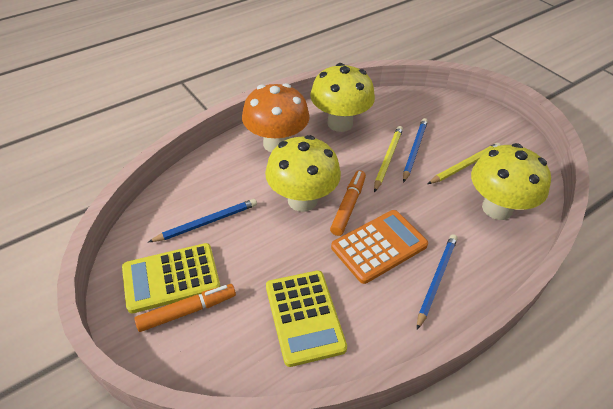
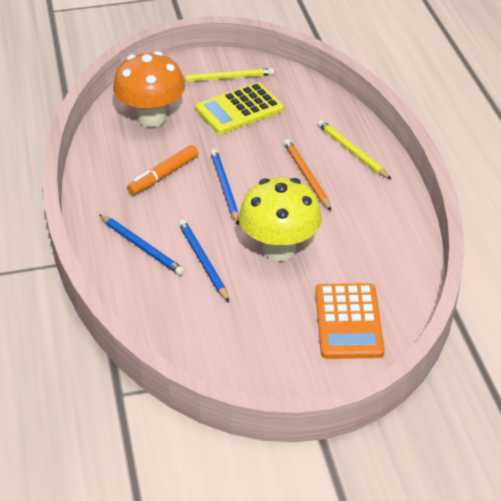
orange marker: [135,284,236,332] [330,170,366,236] = 2 -> [127,145,198,195] = 1
orange pencil: none = 0 -> [284,139,331,211] = 1
yellow calculator: [122,243,220,314] [266,270,347,367] = 2 -> [196,82,284,134] = 1
yellow mushroom: [265,135,341,212] [310,63,375,132] [471,143,551,220] = 3 -> [239,177,322,261] = 1

